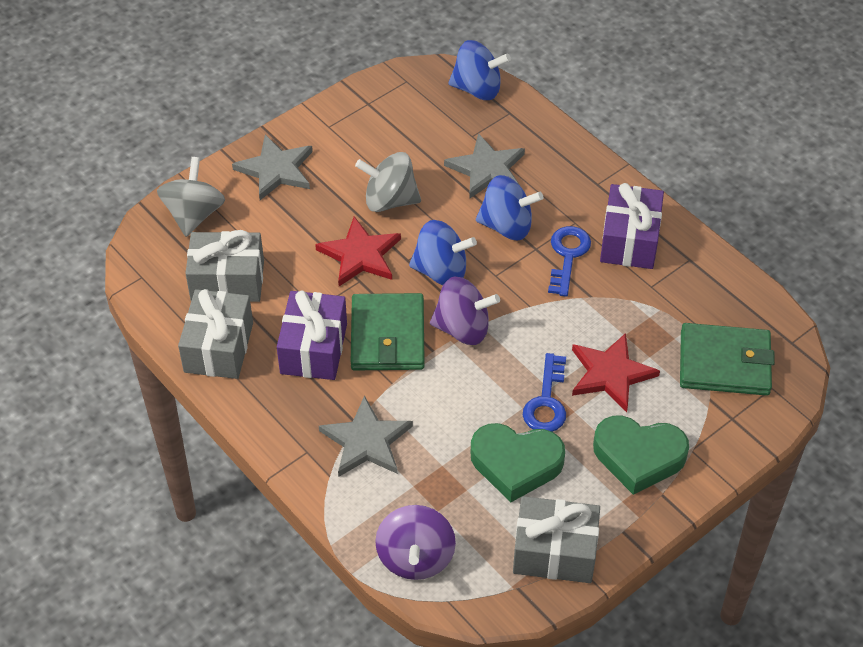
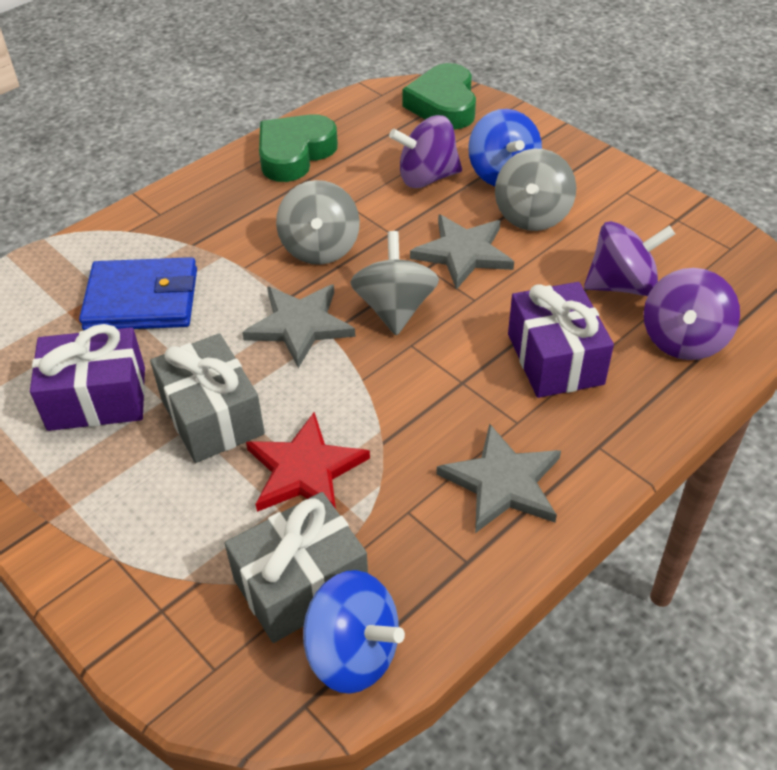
blue key: [523,353,566,432] [548,226,591,297] = 2 -> none = 0
blue spinning top: [409,220,477,286] [448,40,511,100] [476,175,543,240] = 3 -> [303,570,405,694] [468,109,542,186] = 2
blue wallet: none = 0 -> [79,257,197,330] = 1
green wallet: [351,293,425,371] [680,323,775,396] = 2 -> none = 0
grey gift: [178,289,253,379] [185,230,264,302] [513,496,600,583] = 3 -> [150,333,265,463] [225,492,368,643] = 2
grey spinning top: [157,157,225,237] [355,152,421,212] = 2 -> [276,180,360,265] [350,231,439,335] [495,149,576,231] = 3
purple spinning top: [375,505,456,580] [430,276,500,345] = 2 -> [389,115,462,188] [584,221,675,296] [644,268,740,360] = 3
red star: [315,216,401,286] [572,333,660,412] = 2 -> [246,412,370,512] = 1

